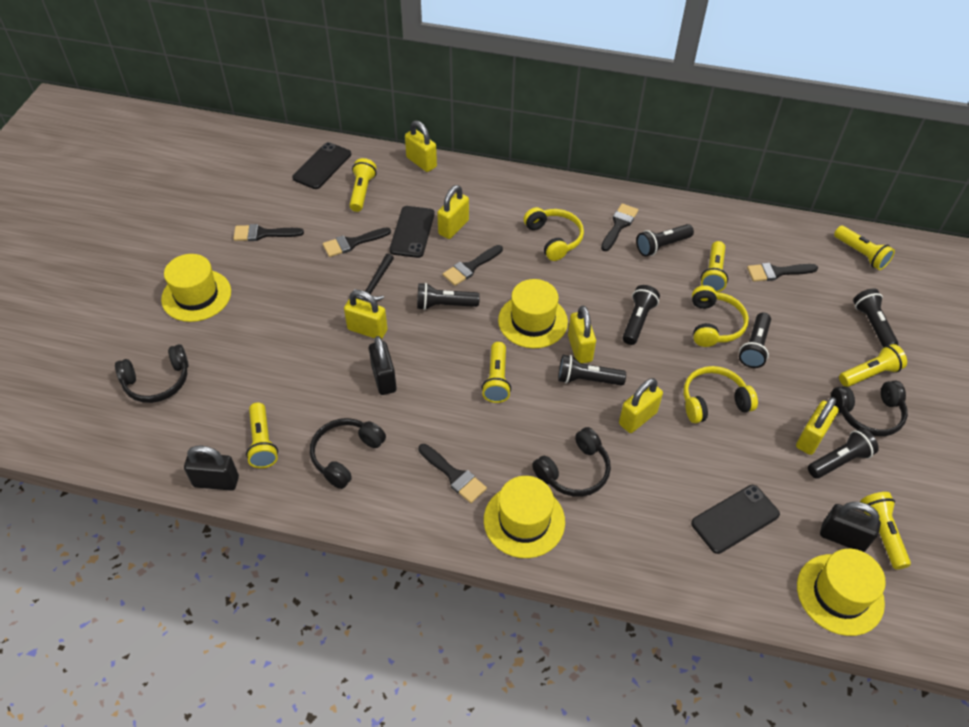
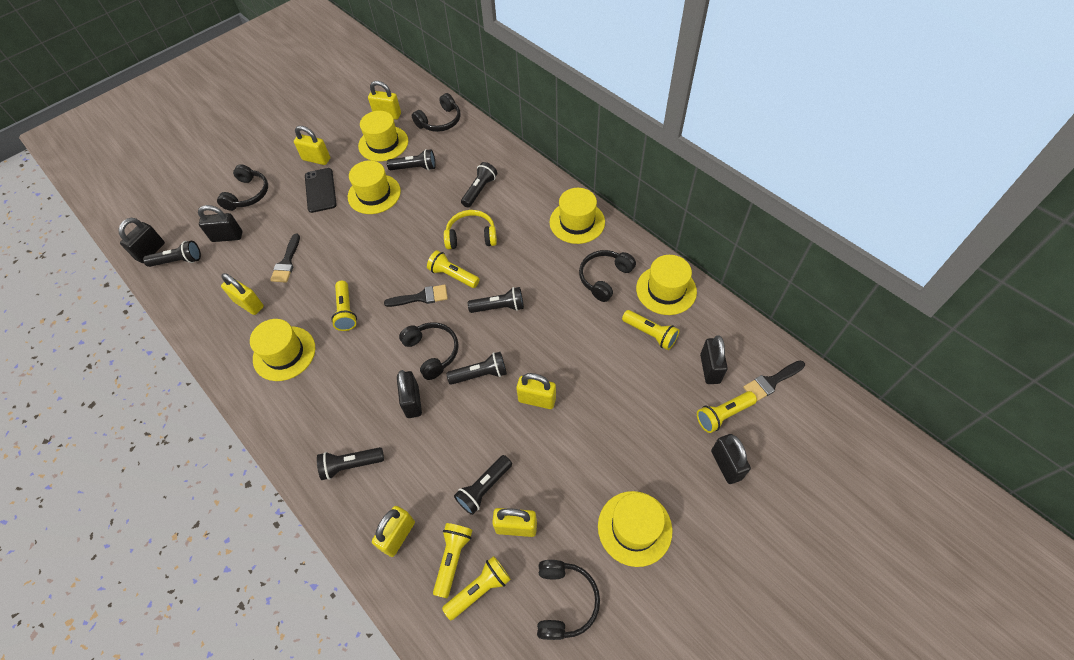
black brush: [233,224,304,241] [323,227,391,257] [418,444,487,503] [443,245,503,286] [601,203,638,251] [747,263,818,282] = 6 -> [270,234,300,282] [384,284,448,307] [743,360,805,401] = 3
black hammer: [353,254,394,302] = 1 -> none = 0
black headphones: [115,344,189,403] [310,418,386,489] [532,427,611,497] [831,381,908,436] = 4 -> [217,164,268,211] [399,322,459,380] [412,93,460,132] [537,560,600,640] [579,250,636,302] = 5
black padlock: [184,446,239,491] [369,336,397,395] [820,502,881,552] = 3 -> [118,218,165,263] [198,205,242,242] [397,370,422,418] [700,335,728,384] [711,434,751,484] = 5
black phone: [292,142,351,189] [389,206,435,258] [691,485,780,554] = 3 -> [305,168,337,213] = 1
yellow flashlight: [246,402,278,468] [349,158,377,212] [482,342,511,403] [700,241,728,292] [834,226,895,270] [839,344,907,387] [860,492,911,570] = 7 -> [331,281,357,331] [427,250,480,288] [433,523,472,598] [442,556,511,620] [622,310,679,350] [697,391,757,433] = 6
yellow hat: [161,254,231,322] [484,476,565,558] [498,279,568,348] [797,549,886,636] = 4 -> [250,319,315,381] [348,160,401,214] [358,111,408,161] [549,188,605,244] [598,491,672,567] [636,255,697,315] = 6
yellow headphones: [523,207,584,261] [684,366,758,423] [692,285,749,347] = 3 -> [444,210,497,249] = 1

